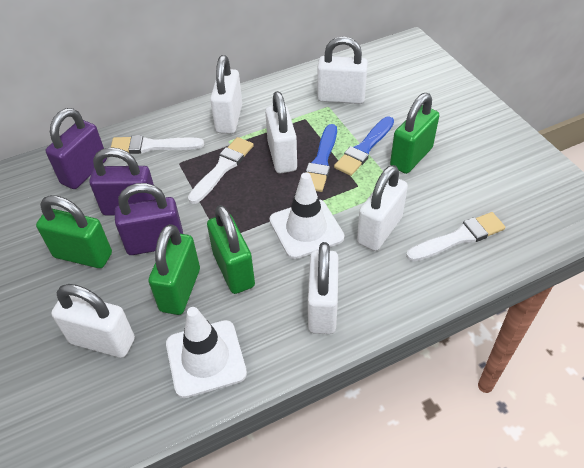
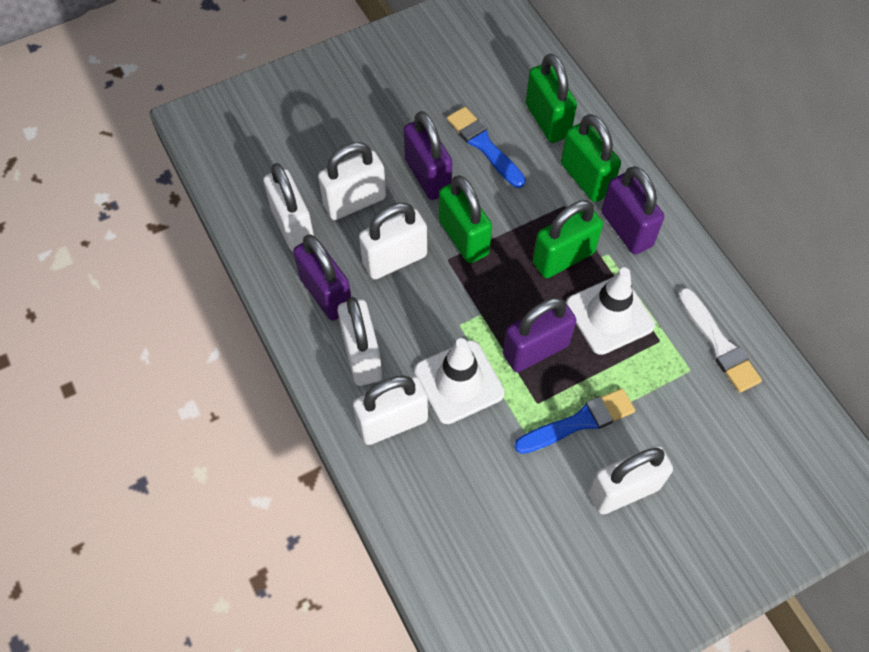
purple padlock: [45,108,107,189] [89,147,155,216] [115,183,183,255] = 3 -> [293,234,351,321] [404,111,452,200] [503,297,576,372] [602,166,664,255] = 4
white brush: [111,135,204,154] [188,137,254,204] [406,212,505,262] = 3 -> [678,288,762,393] = 1

